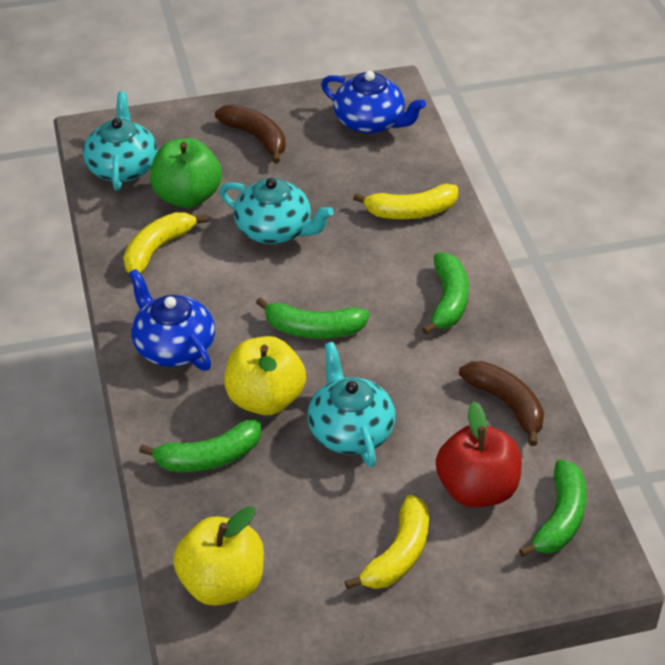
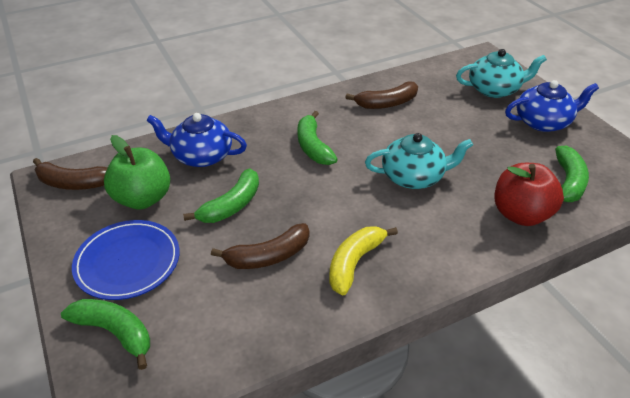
blue plate: none = 0 -> [72,220,180,300] = 1
brown banana: [215,104,285,164] [459,361,544,446] = 2 -> [33,158,108,190] [211,223,309,269] [345,81,418,109] = 3
turquoise teapot: [83,91,158,190] [219,178,334,244] [308,342,395,467] = 3 -> [365,133,473,189] [456,49,547,98] = 2
yellow apple: [173,506,264,606] [224,336,306,415] = 2 -> none = 0
yellow banana: [123,212,208,274] [345,494,429,589] [353,184,458,219] = 3 -> [329,226,398,295] = 1

